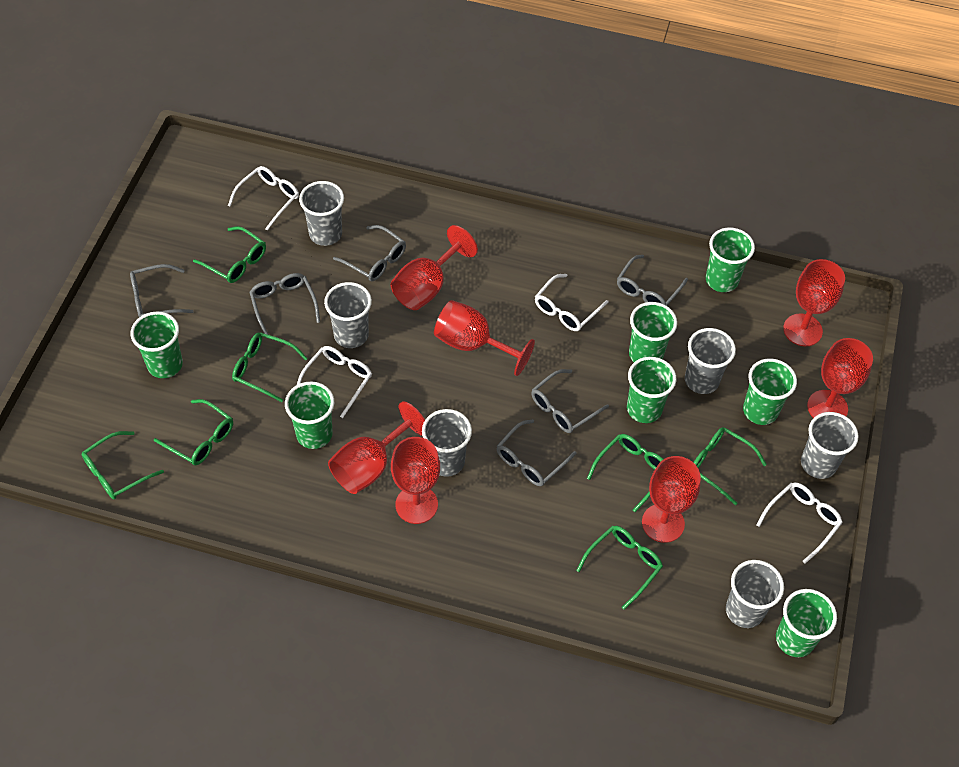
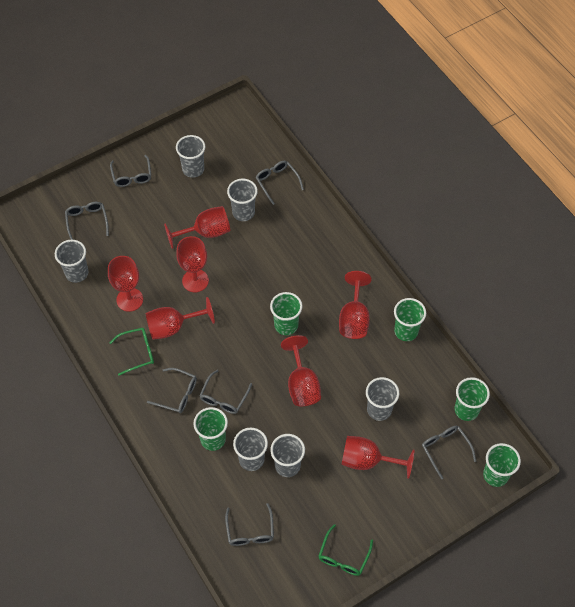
green cup: [131,311,183,378] [285,381,334,449] [627,357,676,423] [629,302,677,362] [706,227,755,292] [743,359,797,425] [776,589,837,657] = 7 -> [193,407,228,451] [270,292,303,335] [394,298,426,341] [454,377,490,421] [483,443,521,487] = 5
green glasses: [82,431,164,499] [154,399,233,465] [193,226,266,283] [232,332,308,402] [576,526,663,610] [587,434,663,512] [693,427,767,505] = 7 -> [109,328,154,375] [319,524,373,576] = 2
grey glasses: [130,264,194,317] [249,273,320,335] [333,225,406,281] [497,419,577,486] [531,369,609,433] [617,255,688,306] = 6 -> [65,202,109,240] [110,155,151,187] [147,368,197,413] [199,370,252,414] [225,503,274,546] [256,161,304,205] [422,426,476,479] = 7
white glasses: [228,166,299,231] [297,346,372,418] [535,274,609,331] [757,482,843,564] = 4 -> none = 0

